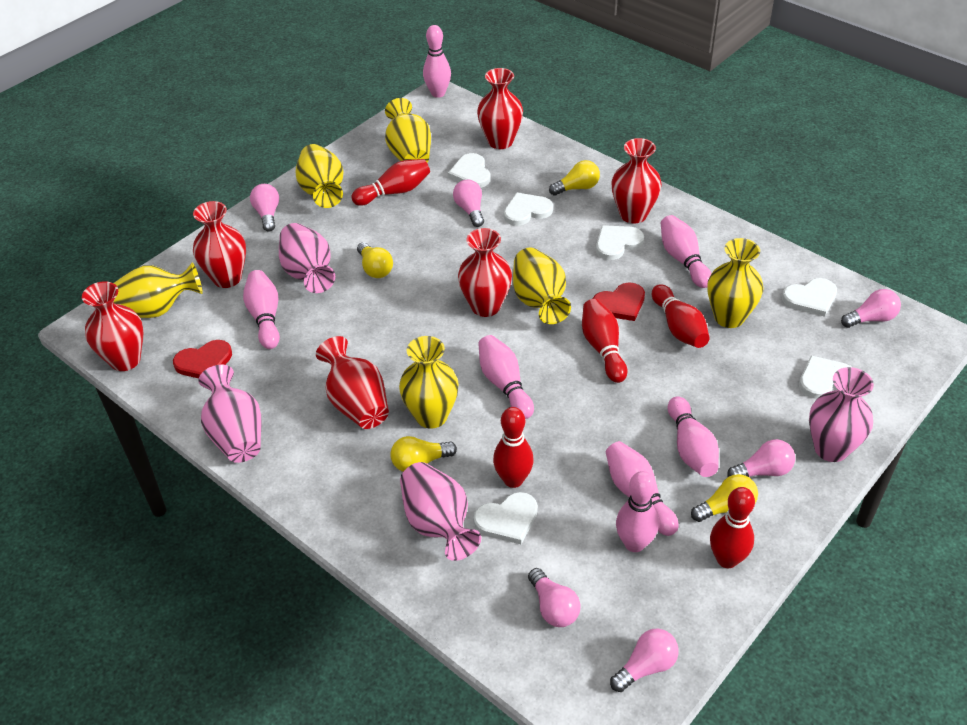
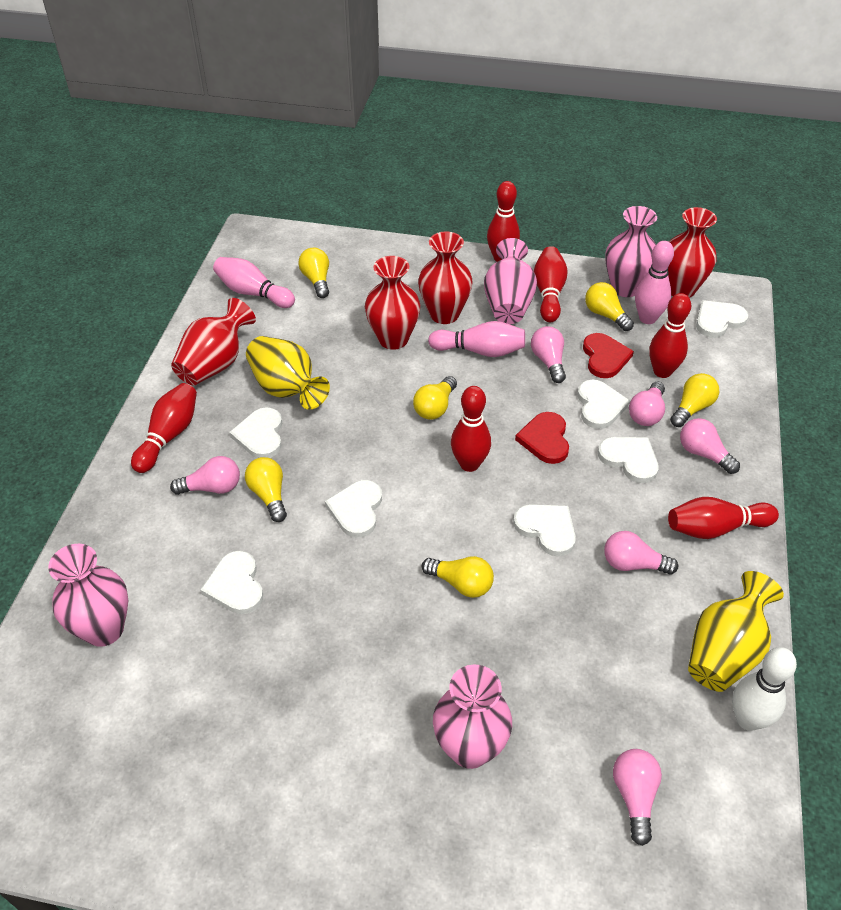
pink bowling pin: [243,270,280,349] [423,25,451,98] [478,335,534,419] [606,441,679,536] [616,471,659,552] [661,215,712,288] [668,396,719,477] = 7 -> [213,257,295,308] [428,321,525,357] [635,241,674,324] = 3
red bowling pin: [351,159,430,206] [493,407,534,488] [582,299,628,383] [652,284,710,348] [710,487,755,568] = 5 -> [131,383,197,473] [451,386,491,472] [487,181,520,262] [534,246,568,322] [649,293,691,378] [668,497,779,539] = 6
red vase: [82,281,144,371] [193,201,246,288] [316,336,389,429] [458,228,512,317] [477,68,523,149] [611,138,662,223] = 6 -> [171,298,256,385] [365,256,420,350] [418,232,473,324] [668,207,717,298] = 4
white bowling pin: none = 0 -> [732,647,797,731] = 1
white heart: [448,153,491,188] [474,492,538,544] [504,193,553,226] [596,225,644,260] [782,278,837,317] [799,356,852,399] = 6 -> [200,551,263,614] [229,407,282,458] [325,480,382,538] [513,504,576,556] [577,380,630,429] [598,437,659,483] [696,300,748,338] = 7
yellow light bulb: [357,242,393,278] [390,436,457,472] [549,160,600,196] [691,474,758,522] = 4 -> [245,457,287,522] [298,248,329,298] [413,376,457,420] [422,556,494,598] [585,282,634,331] [670,373,719,427] = 6
yellow vase: [114,263,203,318] [296,144,344,208] [385,98,431,163] [399,336,459,429] [513,248,571,324] [707,238,763,328] = 6 -> [246,336,330,410] [688,571,784,692] = 2

